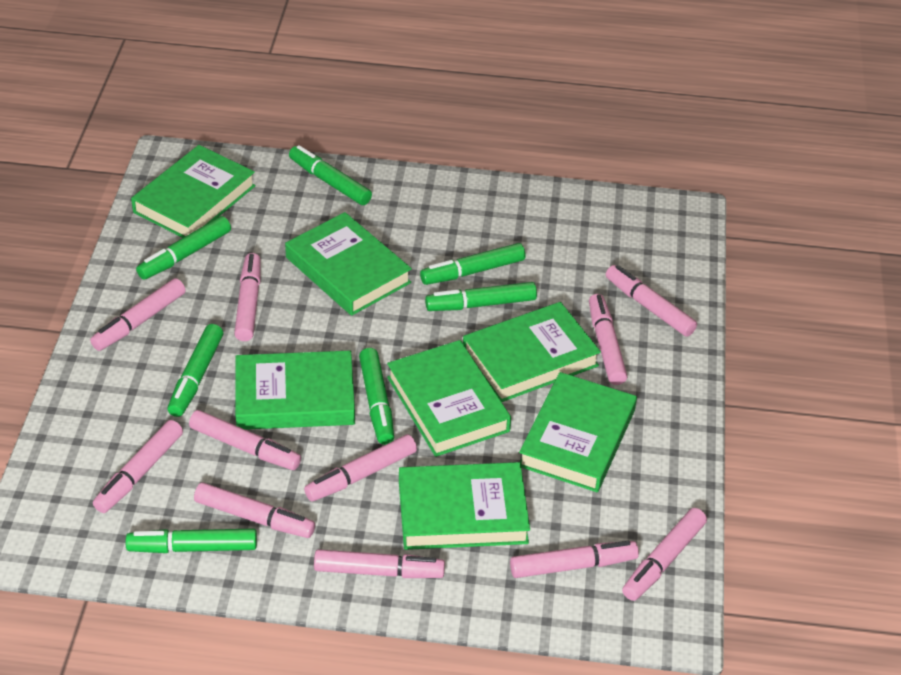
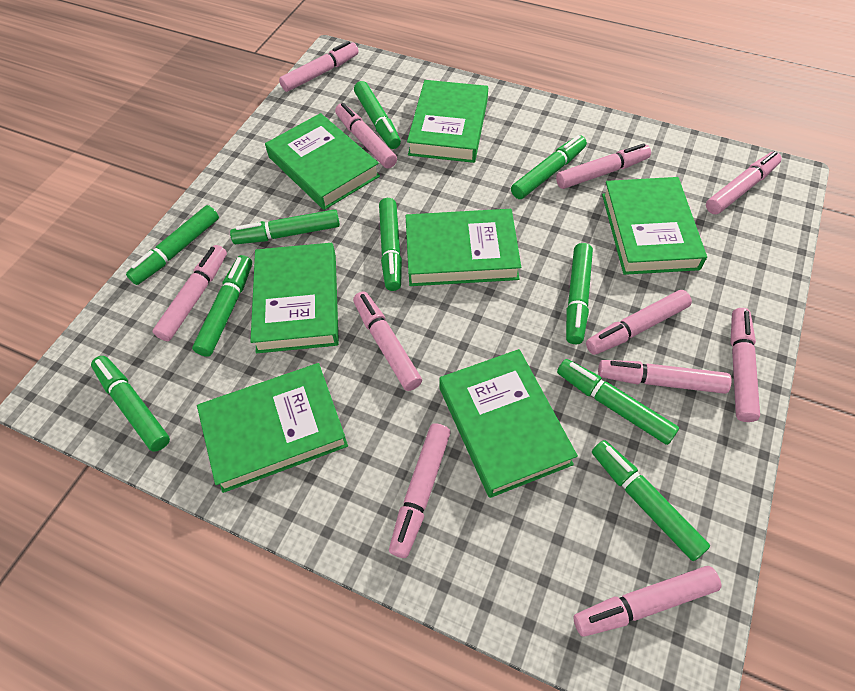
green marker: [126,528,257,553] [136,216,231,280] [167,324,223,417] [289,145,372,205] [359,348,394,445] [420,243,526,285] [425,282,537,311] = 7 -> [91,356,170,452] [126,205,219,285] [192,255,252,357] [230,209,340,244] [354,81,401,149] [379,198,402,291] [511,135,587,199] [557,359,679,445] [566,243,593,344] [592,440,710,561] = 10

